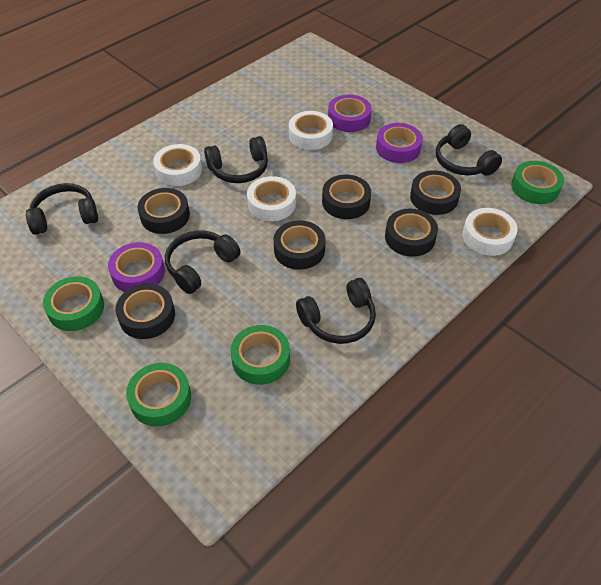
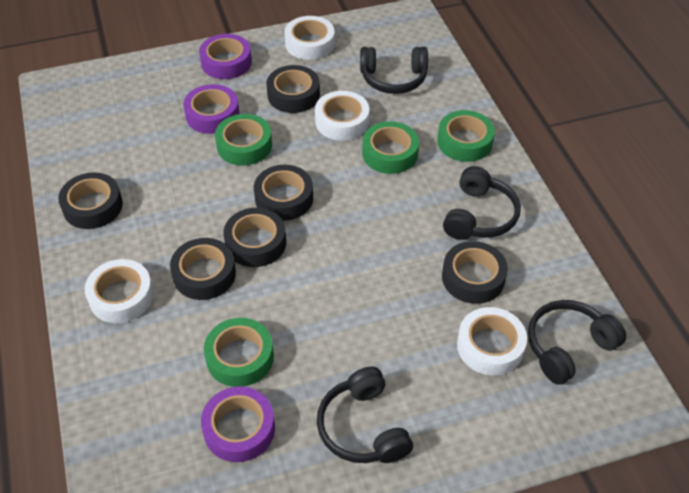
black headphones: [26,183,98,235] [165,230,240,294] [204,136,268,183] [296,278,376,344] [436,124,502,176] = 5 -> [317,367,413,463] [360,47,428,94] [443,166,521,240] [528,300,626,385] = 4

